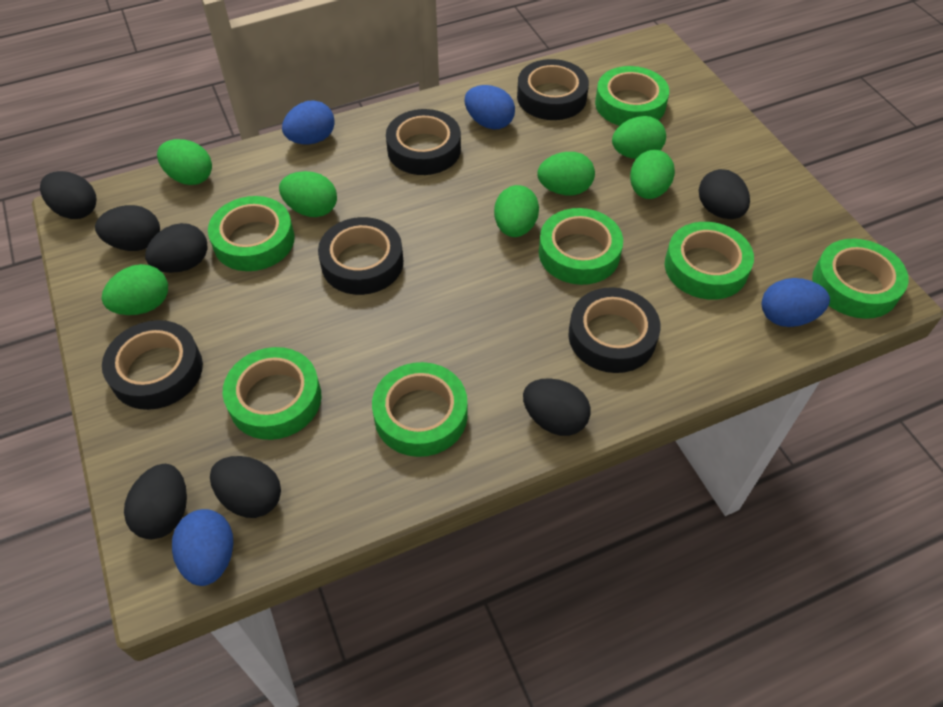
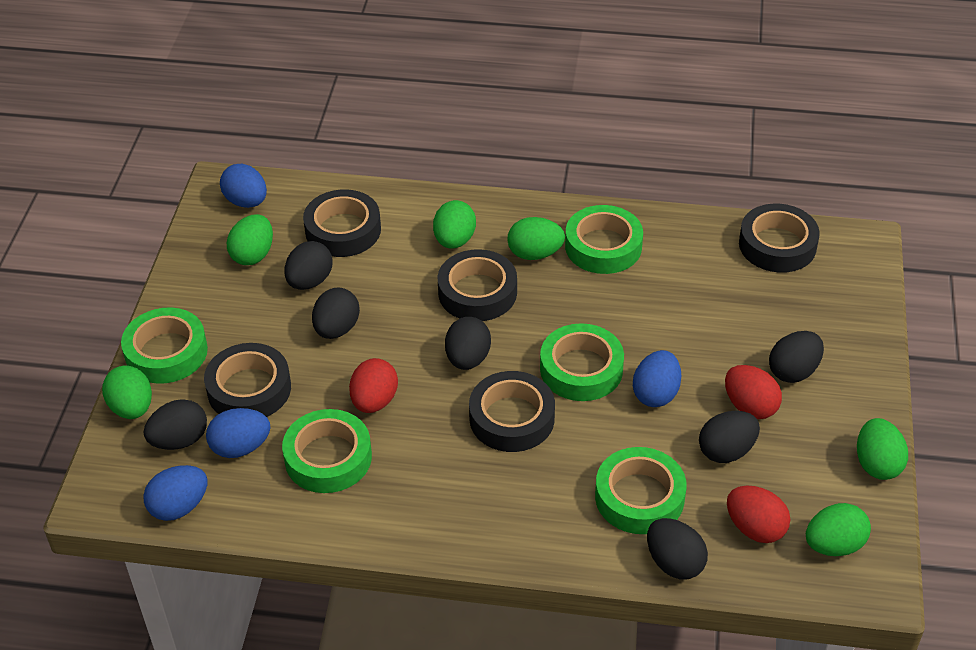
green egg: [102,264,168,315] [157,139,212,185] [279,171,337,217] [494,185,539,237] [537,152,595,195] [612,116,666,159] [630,150,675,199] = 7 -> [102,366,152,419] [227,214,273,265] [433,200,476,249] [507,217,565,260] [806,503,871,556] [857,418,908,480] = 6
green tape: [208,196,295,271] [223,347,321,440] [372,362,468,457] [539,208,623,285] [595,66,669,126] [665,222,754,300] [812,239,909,319] = 7 -> [121,307,208,384] [282,409,372,493] [540,323,624,401] [565,205,643,274] [595,447,687,534] = 5
red egg: none = 0 -> [349,358,398,413] [725,365,782,419] [727,486,790,543] = 3

